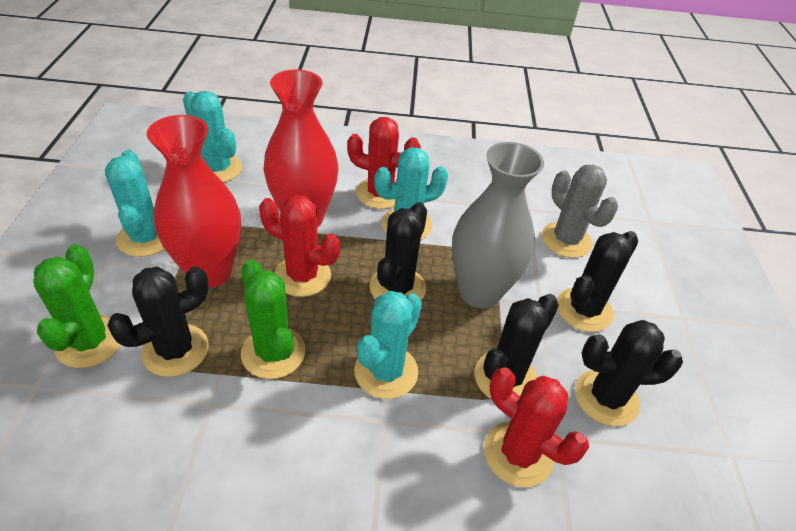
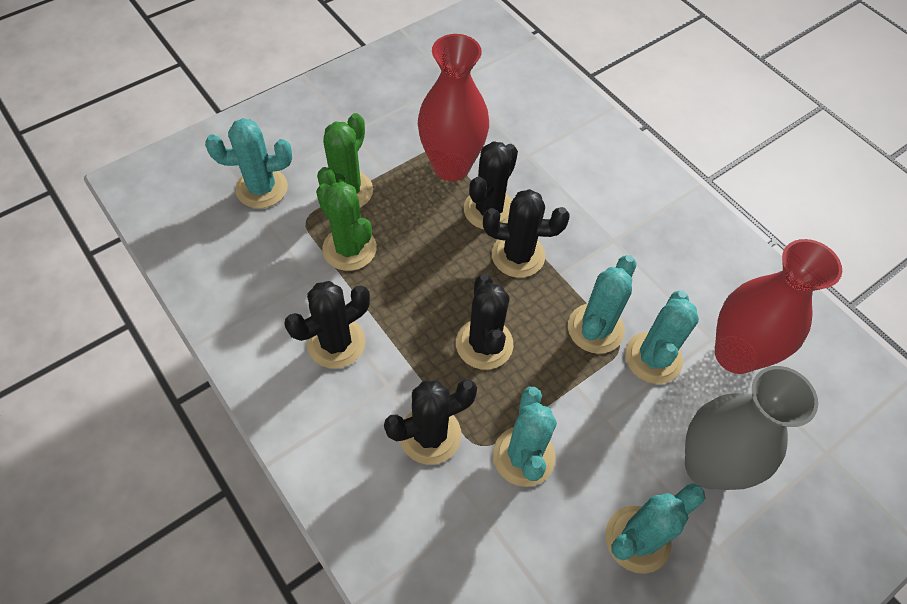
grey cactus: [542,165,618,258] = 1 -> none = 0
red cactus: [259,195,340,297] [347,117,421,209] [484,367,589,487] = 3 -> none = 0
turquoise cactus: [105,150,164,257] [183,91,242,183] [354,291,422,399] [374,148,448,240] = 4 -> [205,118,292,208] [493,387,557,487] [568,255,637,354] [605,483,705,574] [625,291,699,384] = 5

